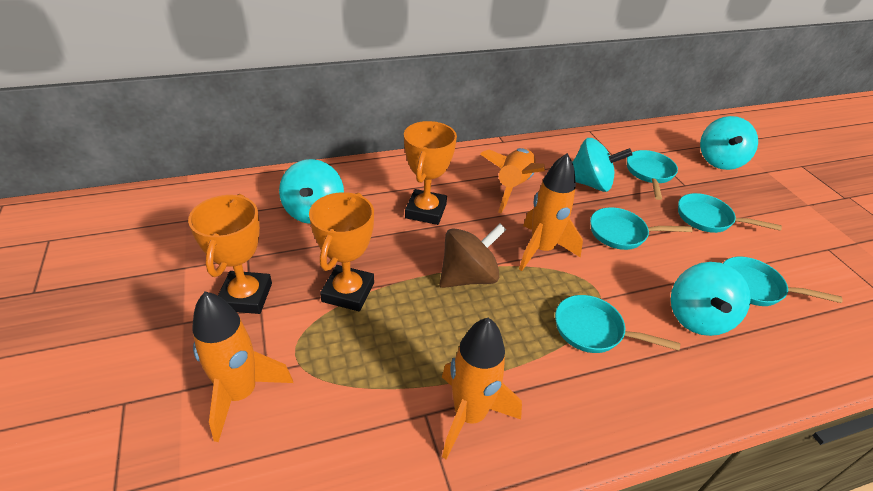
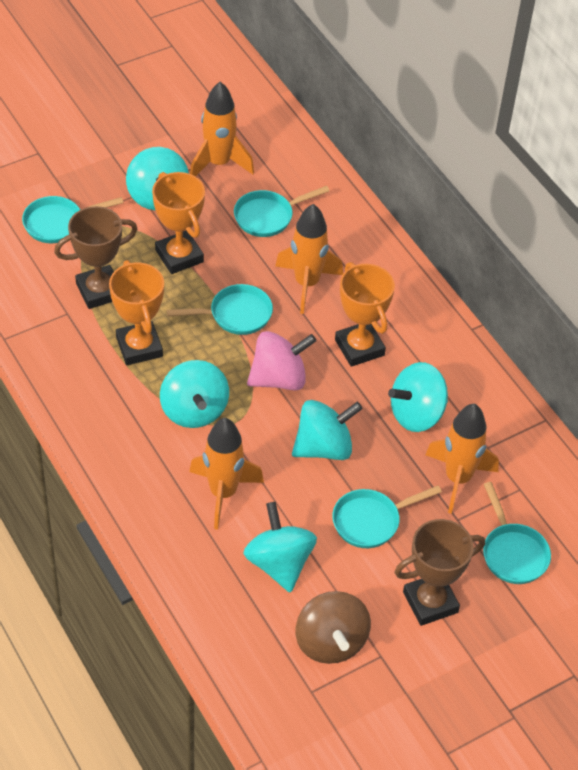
brown trophy: none = 0 -> [54,206,137,309] [394,519,485,626] = 2
pink spinning top: none = 0 -> [247,331,316,391] = 1
turquoise spinning top: [279,159,344,224] [572,138,633,192] [671,262,751,336] [700,116,758,170] = 4 -> [126,147,189,210] [160,360,229,428] [243,502,317,593] [292,400,363,460] [388,362,448,432] = 5

